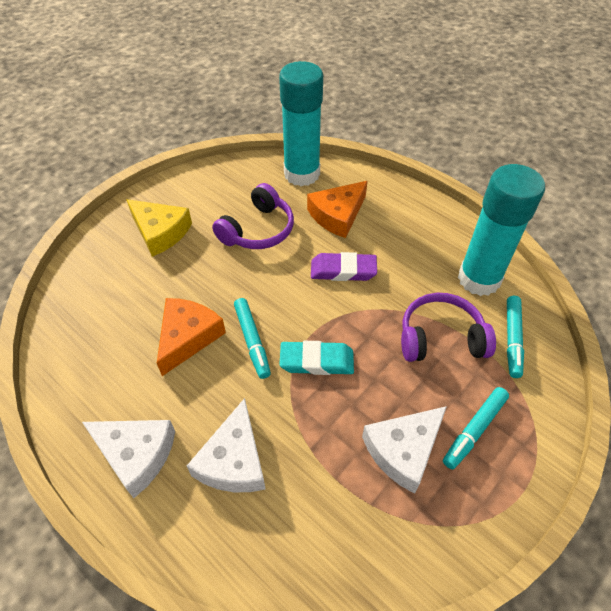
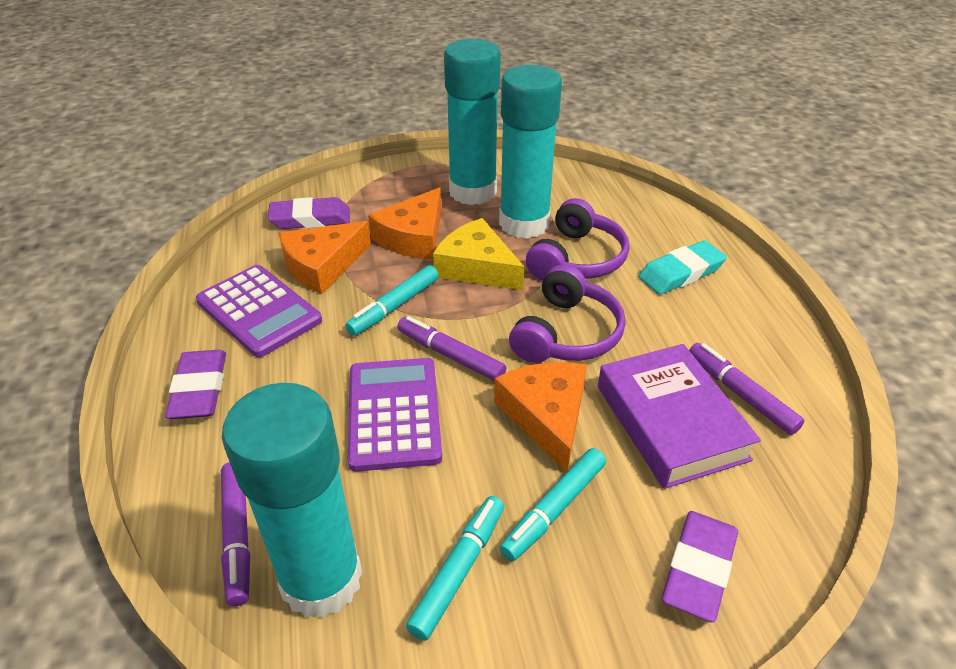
orange cheese: [157,298,226,376] [307,181,367,238] = 2 -> [279,221,371,294] [368,187,441,260] [494,362,587,473] = 3
purple book: none = 0 -> [598,344,761,489] = 1
purple calculator: none = 0 -> [196,265,322,357] [348,358,442,472] = 2
purple eraser: [311,252,377,281] = 1 -> [165,350,226,419] [268,197,350,229] [662,511,738,623] = 3
purple marker: none = 0 -> [221,462,250,606] [397,316,506,381] [689,343,804,435] = 3
turquoise glue stick: [279,61,323,186] [458,164,545,296] = 2 -> [222,383,362,618] [444,39,501,205] [499,65,562,239] = 3
white cheese: [82,420,175,498] [187,398,265,492] [362,406,447,494] = 3 -> none = 0

